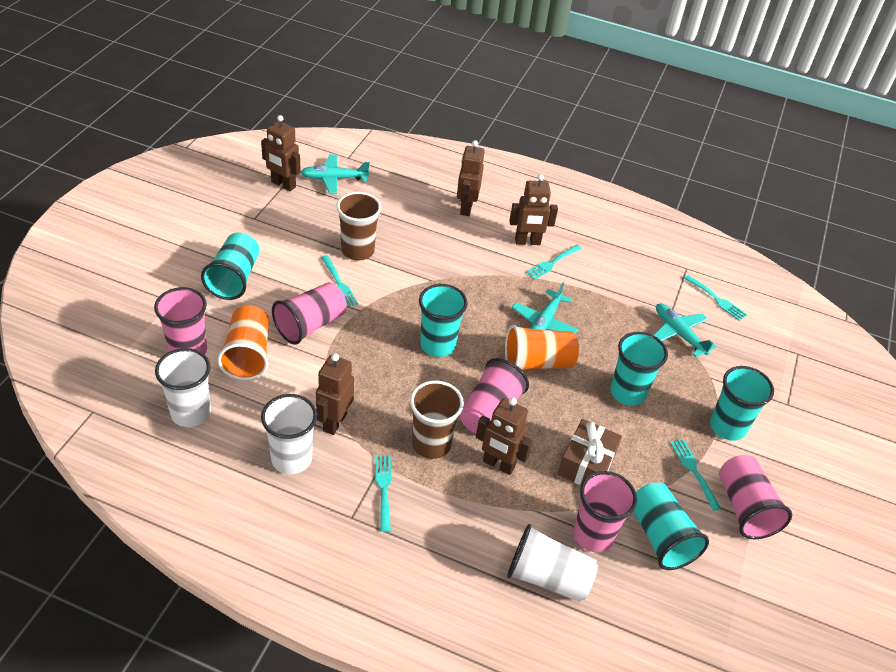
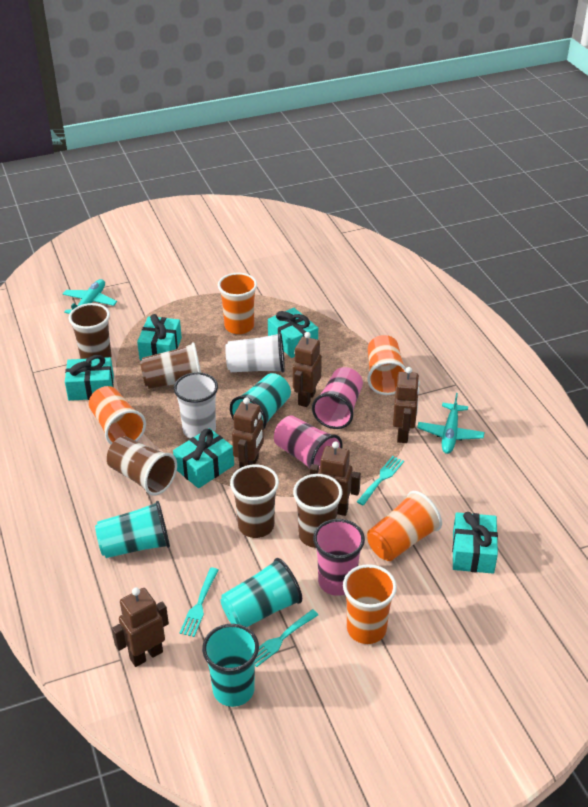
brown cup: [336,192,381,261] [410,381,464,459] = 2 -> [69,303,111,359] [107,436,177,495] [140,342,201,389] [230,464,279,538] [293,474,342,548] = 5
brown gift: [558,419,622,485] = 1 -> none = 0
orange cup: [217,305,269,380] [505,325,579,370] = 2 -> [89,386,146,445] [218,273,257,334] [343,564,397,644] [367,491,442,561] [368,335,406,395] = 5
pink cup: [154,287,207,354] [272,282,347,345] [459,358,529,434] [573,471,637,552] [719,455,792,539] = 5 -> [274,415,343,468] [312,367,363,429] [313,519,365,596] = 3
turquoise cup: [201,232,260,300] [419,284,468,357] [610,332,668,406] [633,483,709,570] [710,366,774,441] = 5 -> [95,501,170,558] [202,624,259,707] [221,558,302,627] [230,373,291,430] = 4
turquoise fork: [321,255,358,308] [375,455,392,532] [526,245,582,280] [670,439,721,511] [684,275,747,321] = 5 -> [180,567,218,637] [255,609,318,667] [357,456,404,505] = 3
turquoise gift: none = 0 -> [65,355,114,401] [137,314,182,360] [173,428,234,488] [268,308,318,358] [452,512,498,574] = 5
turquoise plane: [301,155,370,194] [512,282,578,334] [654,304,717,357] = 3 -> [63,279,117,314] [417,393,485,454] = 2
white cup: [155,348,211,427] [261,394,317,474] [507,524,598,602] = 3 -> [174,372,218,438] [225,332,285,373] = 2

